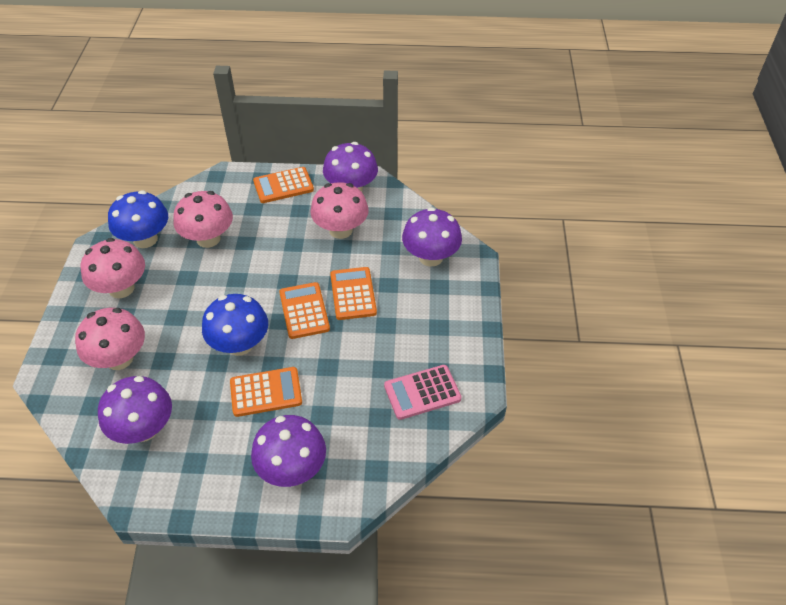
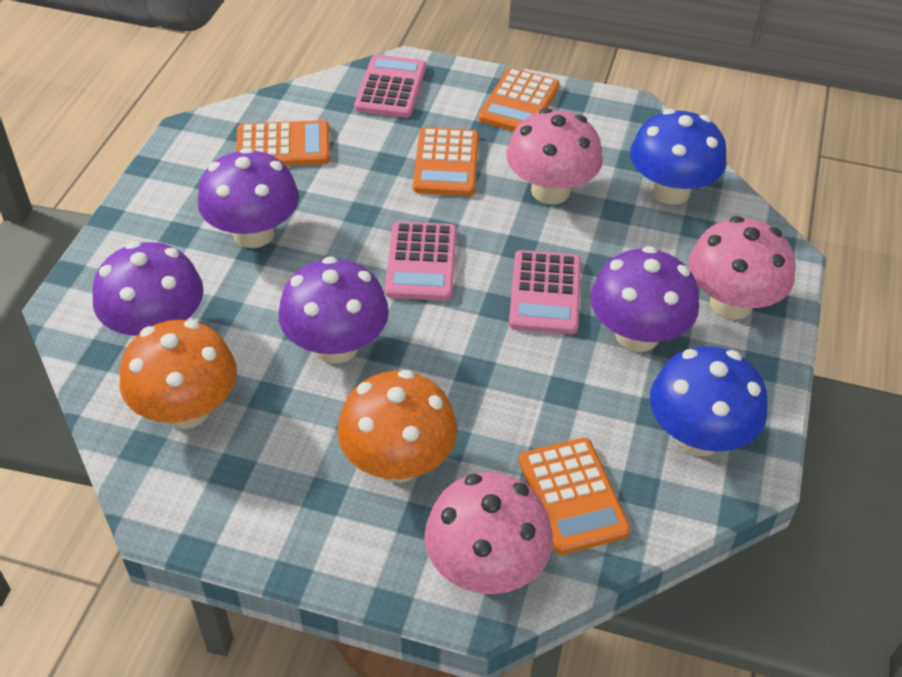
orange mushroom: none = 0 -> [120,320,237,429] [337,370,457,483] = 2
pink calculator: [384,365,461,420] = 1 -> [354,55,426,118] [385,221,457,301] [509,250,581,334] = 3
pink mushroom: [75,308,145,370] [81,238,145,298] [173,191,233,248] [310,182,369,239] = 4 -> [424,472,553,594] [506,108,603,205] [688,216,795,320] = 3

